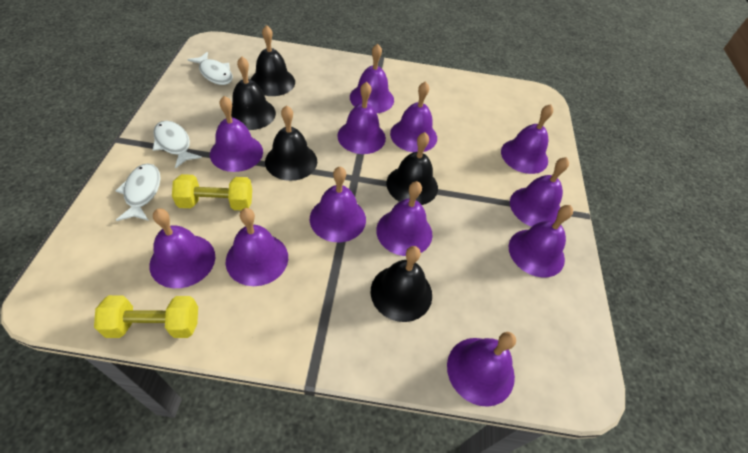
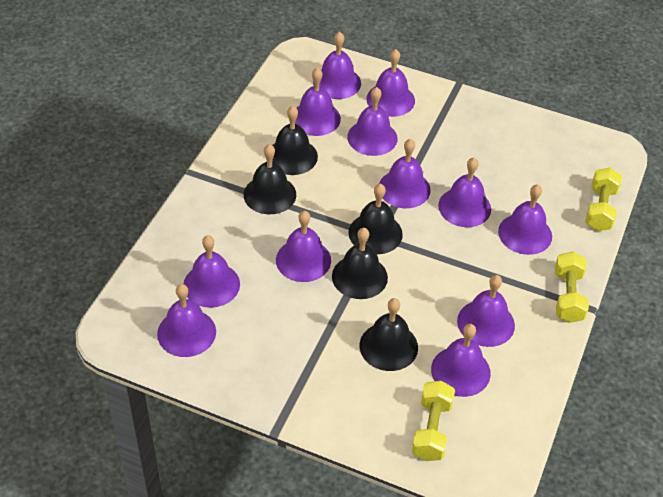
white fish: [116,163,160,221] [153,121,202,169] [187,52,233,85] = 3 -> none = 0
yellow dumbbell: [94,295,198,338] [172,174,252,210] = 2 -> [412,381,455,461] [555,252,589,323] [585,168,622,231] = 3

